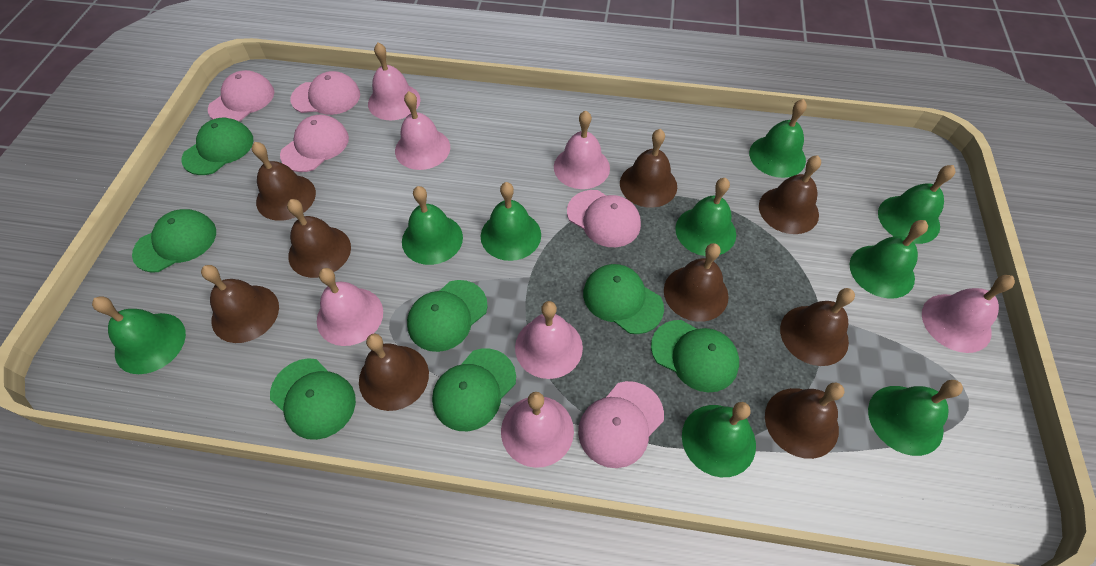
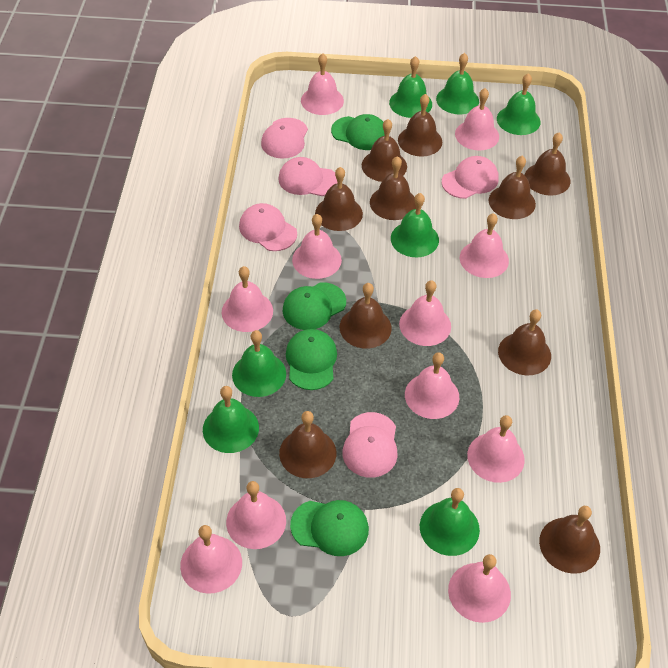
brown bell: [201,265,279,343] [252,142,316,221] [287,199,351,278] [359,334,429,411] [620,129,677,208] [664,243,729,322] [759,155,821,234] [765,383,845,459] [780,288,855,366] = 9 -> [279,411,336,478] [315,167,363,231] [340,283,392,348] [362,119,407,182] [370,156,416,220] [398,94,442,157] [488,155,536,219] [498,309,551,375] [525,132,570,196] [539,506,600,574] = 10
green bell: [92,296,186,374] [402,186,463,265] [481,182,541,261] [675,178,736,256] [682,402,756,477] [749,99,807,178] [850,220,928,299] [868,380,963,456] [878,165,955,244] = 9 -> [203,386,259,453] [232,330,286,397] [389,56,432,118] [391,193,439,257] [420,488,480,556] [436,53,479,114] [497,73,540,135] = 7
green cap: [132,209,216,272] [181,118,253,175] [270,358,356,440] [407,280,488,352] [432,349,516,431] [583,264,664,334] [651,320,739,393] = 7 -> [283,282,346,330] [286,329,337,390] [290,500,369,556] [331,114,384,150] = 4
pink bell: [317,268,383,346] [368,43,420,120] [395,91,450,170] [501,392,574,468] [515,301,583,379] [554,111,610,189] [922,275,1015,353] = 7 -> [180,525,242,594] [222,266,273,332] [226,481,286,549] [292,214,342,279] [301,53,344,115] [399,280,451,346] [405,352,459,419] [448,554,511,623] [455,88,499,150] [460,213,509,278] [467,415,525,483] = 11

